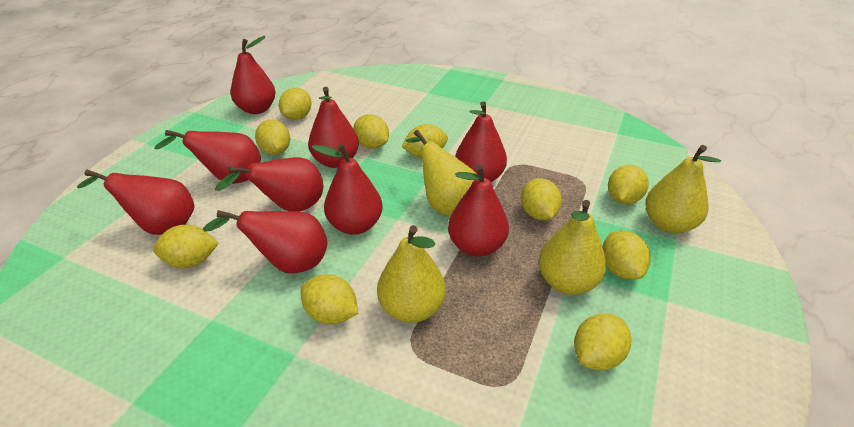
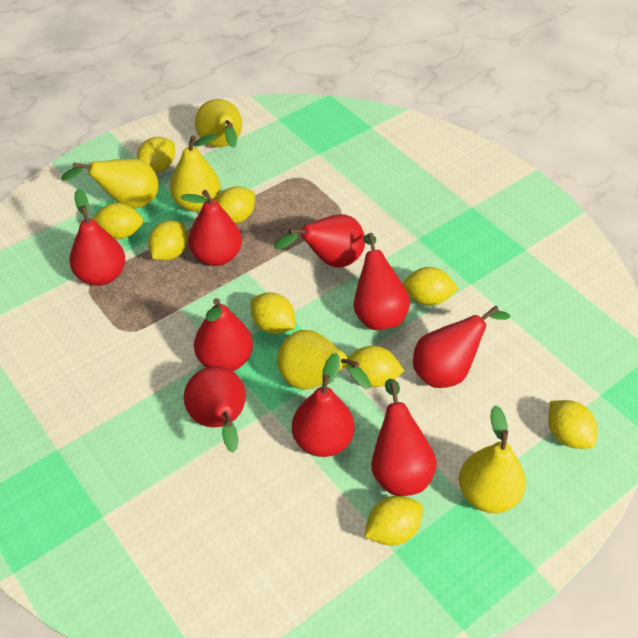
yellow lemon: [153,225,219,268] [255,120,290,155] [279,88,312,120] [301,274,358,324] [353,114,389,149] [402,124,448,158] [521,178,562,220] [574,314,631,370] [602,231,651,279] [608,165,649,205] = 10 -> [92,203,143,239] [137,137,175,173] [148,221,188,261] [216,186,255,224] [250,293,295,334] [346,346,404,387] [364,496,423,546] [403,267,459,306] [548,400,597,449] = 9
yellow pear: [377,225,446,323] [406,130,476,217] [539,200,606,295] [645,145,721,233] = 4 -> [61,158,159,209] [170,134,221,212] [195,99,242,148] [277,330,371,390] [459,405,526,513] = 5

